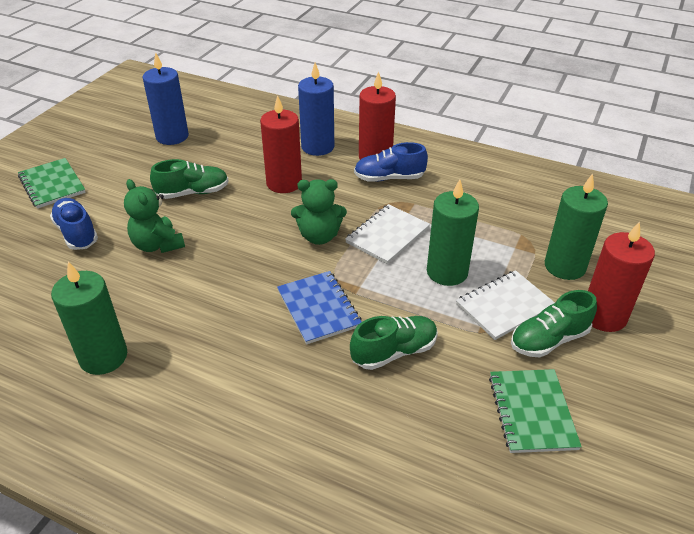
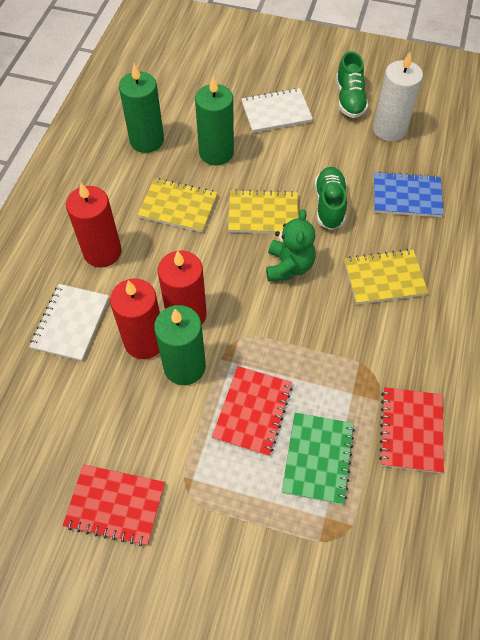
blue candle: [143,52,189,145] [298,63,334,156] = 2 -> none = 0
blue shoe: [50,198,98,250] [354,142,428,182] = 2 -> none = 0
green notebook: [18,158,86,209] [489,369,582,453] = 2 -> [282,413,355,505] = 1
green shoe: [150,159,229,199] [350,316,438,370] [511,290,597,358] = 3 -> [314,167,347,230] [336,51,368,118] = 2
green teddy bear: [124,179,185,253] [291,179,347,245] = 2 -> [266,209,315,282] = 1
red notebook: none = 0 -> [63,464,165,546] [212,366,293,456] [379,387,444,474] = 3
white candle: none = 0 -> [373,52,423,141] = 1
yellow notebook: none = 0 -> [137,178,217,233] [228,189,298,234] [344,249,428,305] = 3

